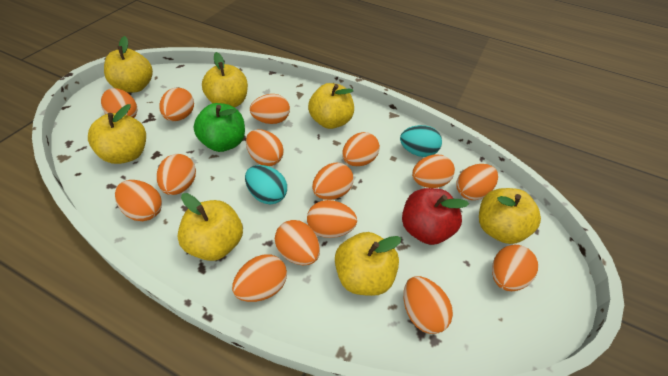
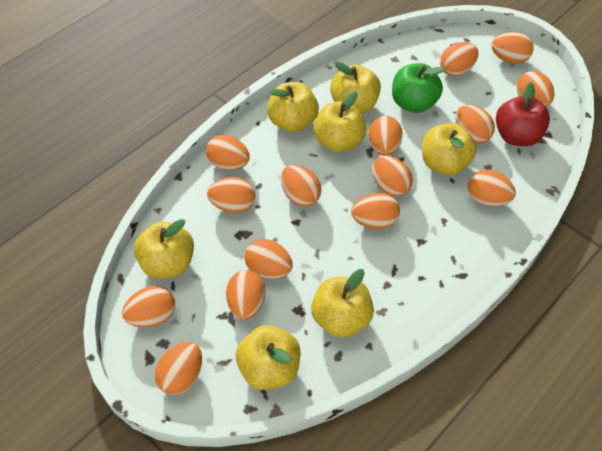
turquoise egg: [245,165,287,205] [400,125,442,157] = 2 -> none = 0

